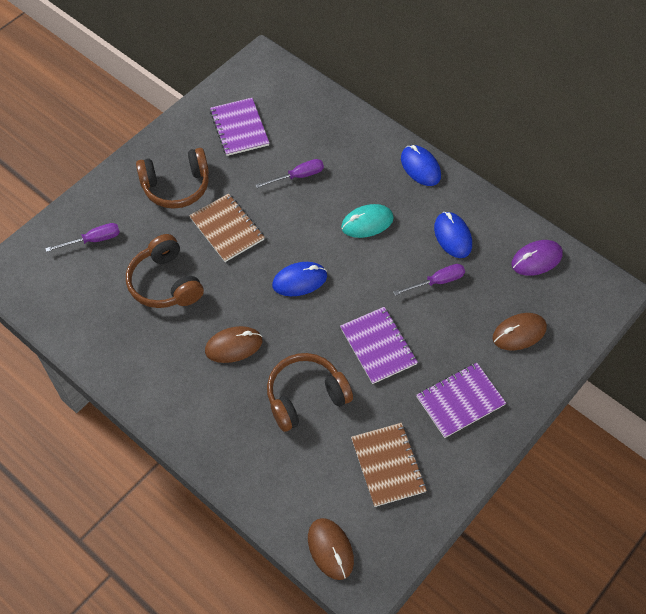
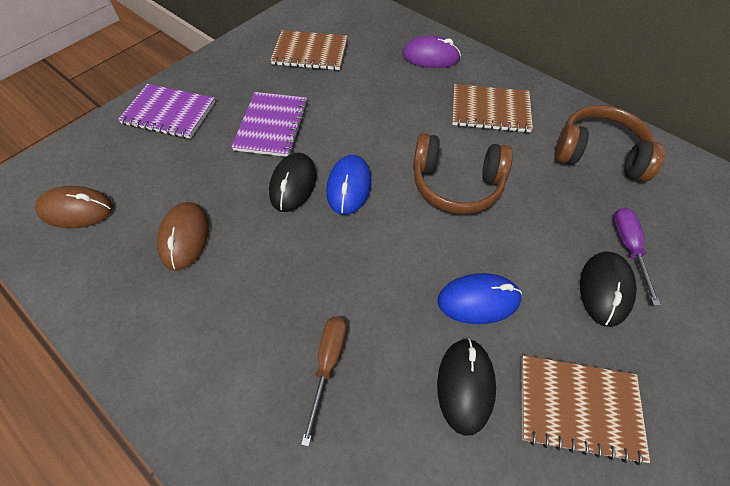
black mouse: none = 0 -> [269,153,317,212] [437,338,496,436] [580,251,637,327] = 3
blue mouse: [272,262,327,296] [401,145,441,186] [434,212,472,258] = 3 -> [326,155,372,215] [438,273,522,324] = 2
brown headphones: [126,234,204,308] [136,148,209,209] [267,353,353,432] = 3 -> [413,133,513,214] [554,105,665,182] = 2
brown mouse: [205,326,263,363] [308,518,354,580] [493,313,547,350] = 3 -> [35,186,113,228] [157,202,209,271] = 2
brown notebook: [189,193,265,262] [351,423,427,507] = 2 -> [270,30,348,70] [452,84,533,133] [521,355,650,465] = 3
brown screwdriver: none = 0 -> [301,317,347,447] = 1
purple notebook: [210,98,269,156] [340,307,418,384] [417,363,506,438] = 3 -> [118,84,215,139] [231,92,308,157] = 2
purple screwdriver: [45,223,120,252] [256,159,324,188] [394,264,465,296] = 3 -> [613,207,660,306] = 1
turquoise mouse: [341,204,394,238] = 1 -> none = 0

